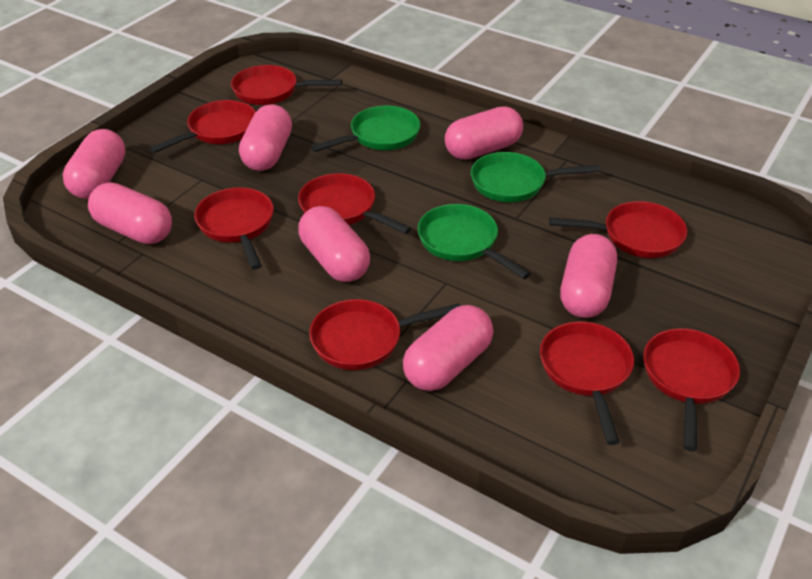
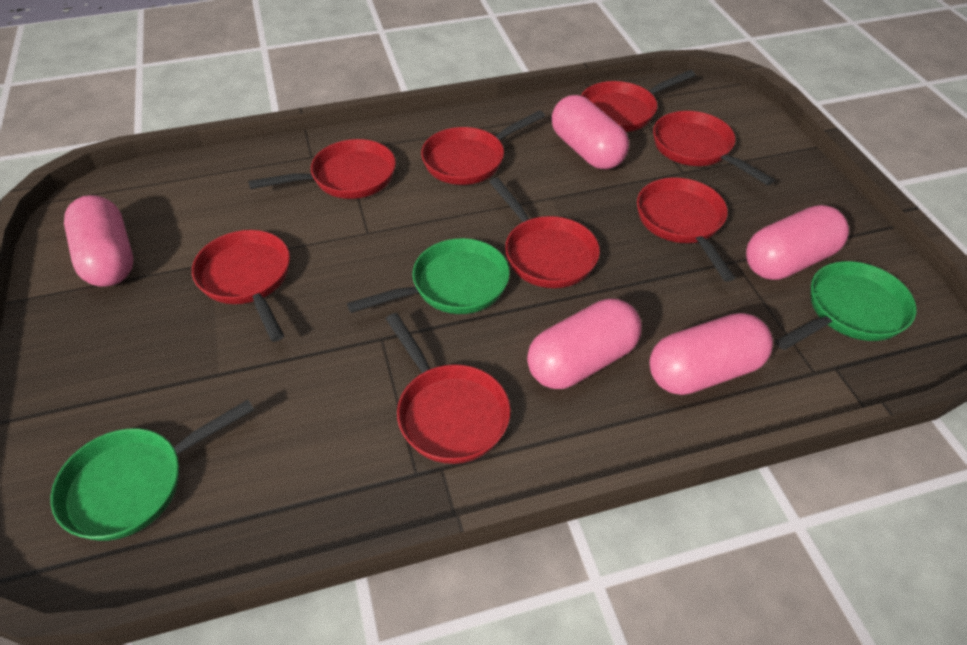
pink capsule: [63,129,125,199] [88,182,172,244] [239,104,292,171] [298,206,370,282] [403,305,493,391] [445,106,523,160] [560,234,617,318] = 7 -> [64,195,133,287] [527,299,642,389] [551,95,629,170] [649,313,773,395] [746,205,849,280] = 5

